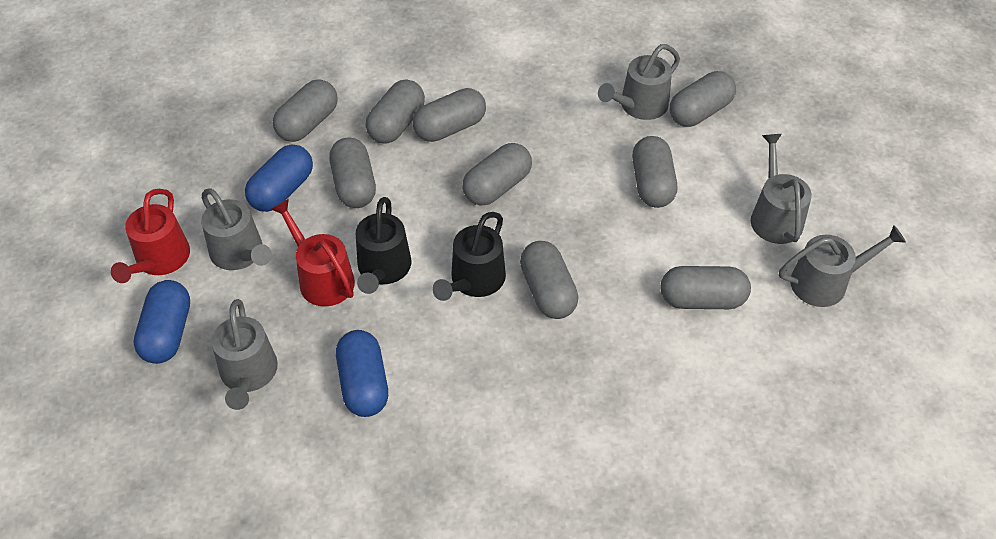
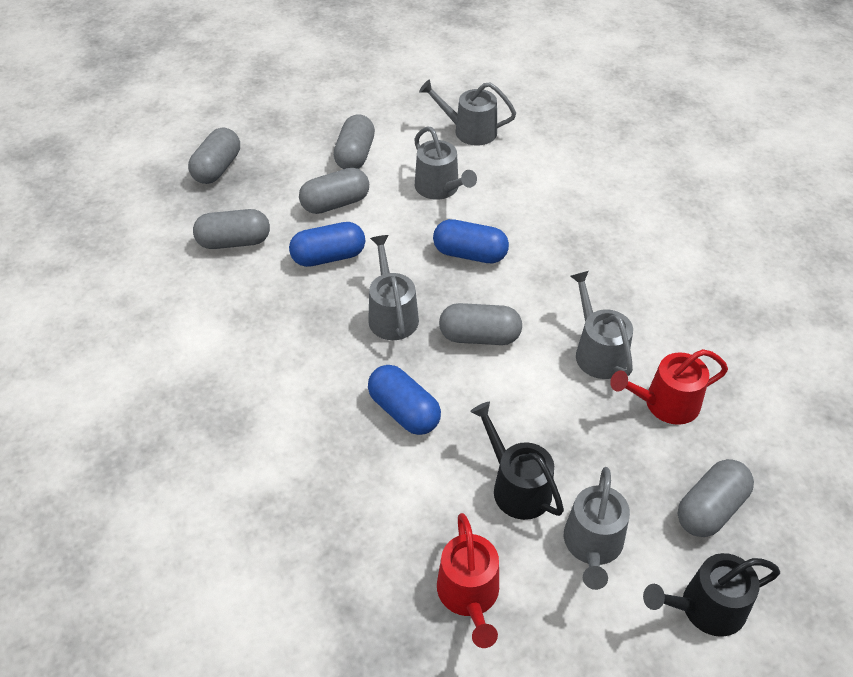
grey capsule: [273,80,338,142] [329,138,376,208] [365,80,425,143] [413,88,486,142] [462,143,532,206] [520,241,578,319] [632,136,677,208] [661,266,751,309] [670,71,736,127] = 9 -> [188,127,240,184] [193,209,270,249] [299,168,369,214] [334,114,375,169] [439,303,522,345] [677,459,754,537] = 6

